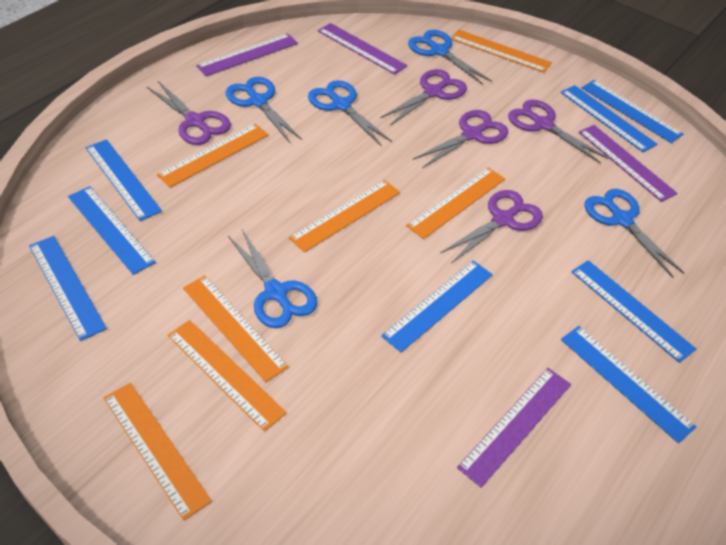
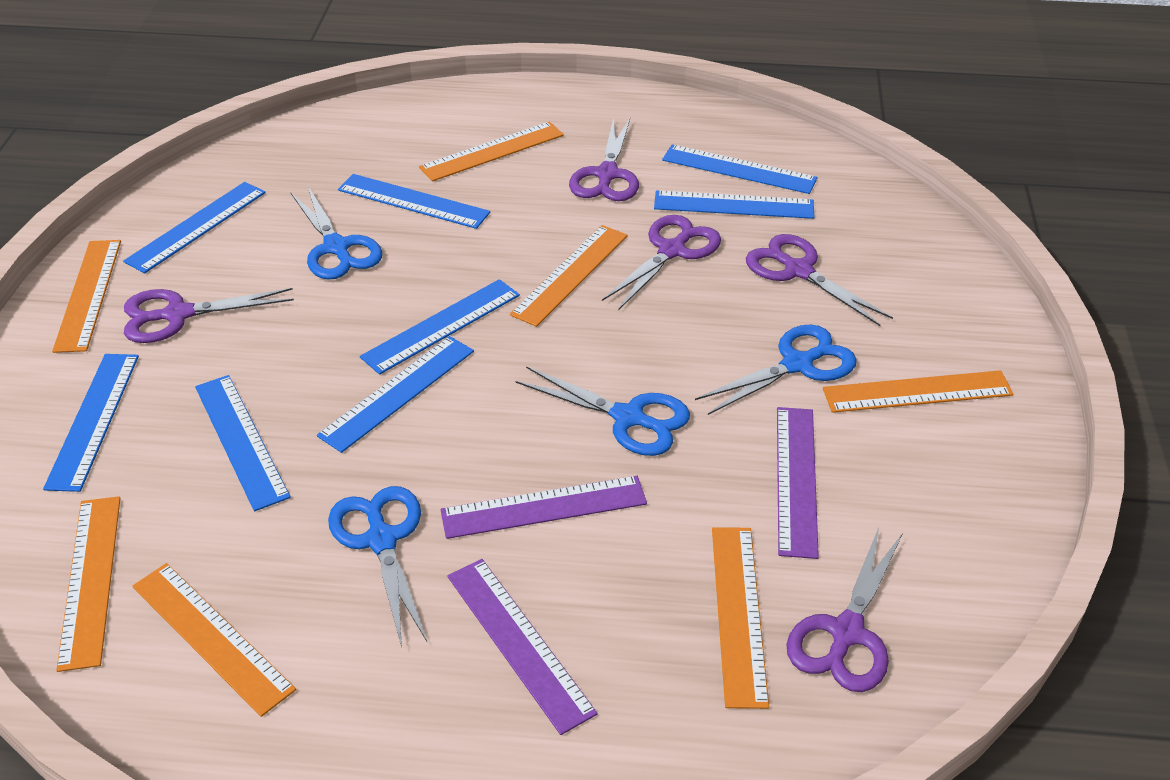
blue scissors: [226,77,302,143] [228,230,318,328] [308,80,392,145] [408,30,492,85] [584,189,685,278] = 5 -> [291,187,382,280] [328,486,427,648] [516,366,690,456] [695,325,857,415] = 4
purple ruler: [196,33,298,76] [318,23,407,74] [457,368,571,488] [579,125,678,202] = 4 -> [440,476,647,539] [447,559,598,735] [777,407,819,559] = 3

